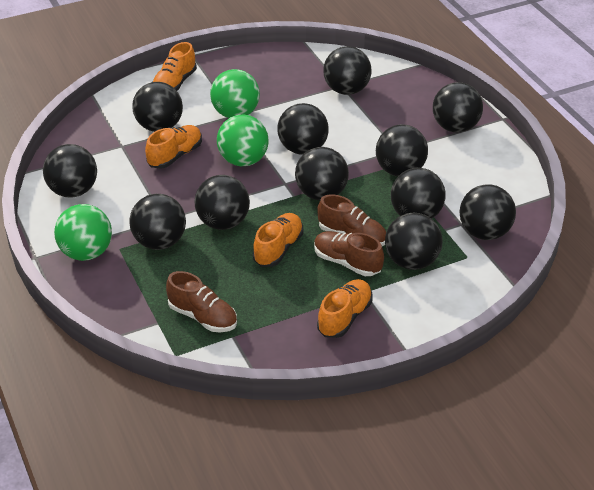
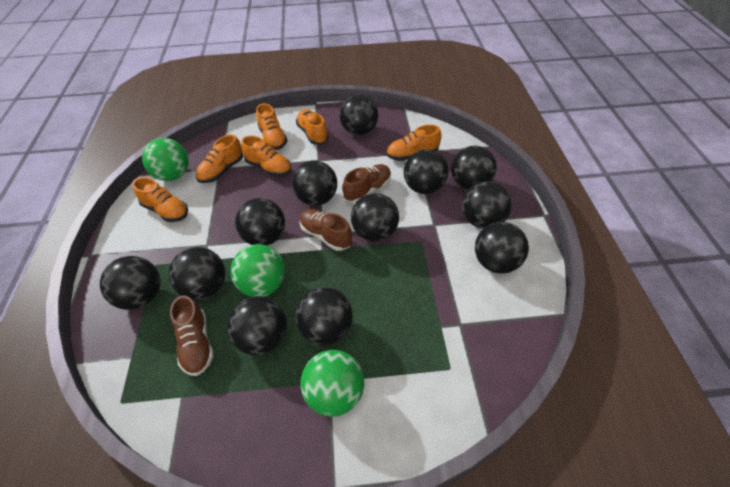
orange shoe: [145,125,202,169] [152,42,197,91] [253,213,303,267] [317,279,373,338] = 4 -> [132,177,188,222] [196,134,243,183] [241,135,291,177] [256,103,287,150] [296,109,329,144] [387,125,442,161] = 6

